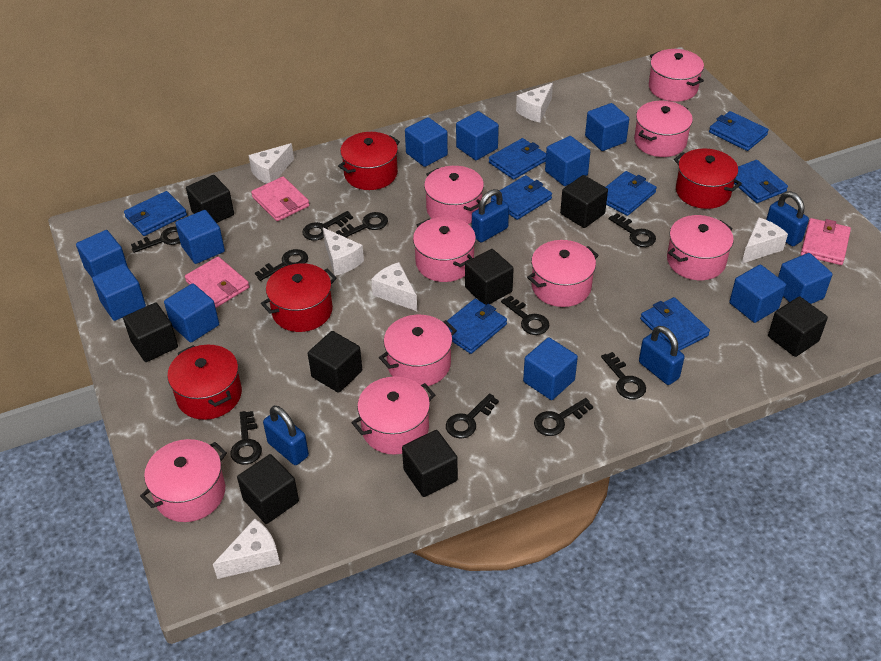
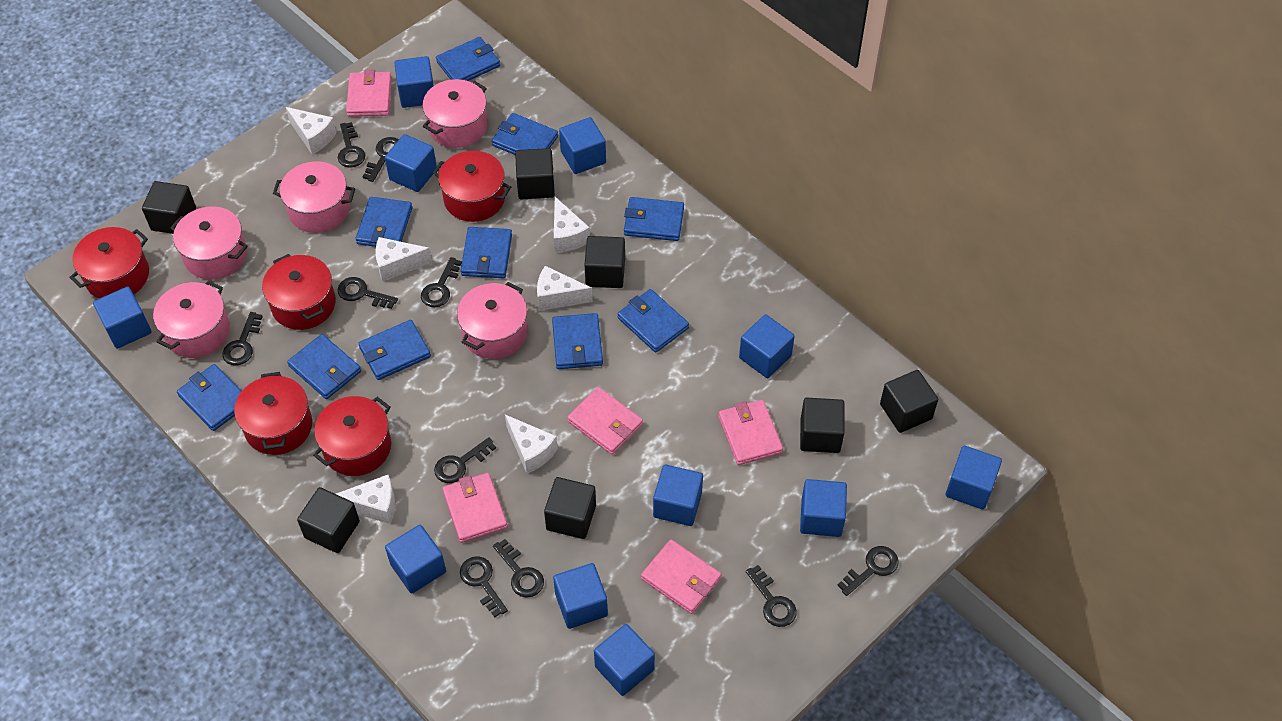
black cube: [123,302,178,362] [186,175,234,223] [237,454,299,524] [308,331,362,393] [402,430,458,497] [465,249,514,305] [560,175,608,228] [768,296,828,357] = 8 -> [142,181,196,234] [297,487,360,553] [515,148,555,199] [544,477,596,539] [584,236,625,288] [800,398,845,453] [880,370,938,433] = 7
blue padlock: [263,406,309,465] [472,189,509,242] [639,326,684,385] [766,191,809,246] = 4 -> none = 0
blue wallet: [124,191,187,236] [447,299,507,354] [489,138,546,180] [491,175,552,220] [606,171,657,216] [640,297,710,351] [709,111,769,151] [734,160,788,203] = 8 -> [177,364,242,431] [287,334,361,399] [355,197,412,247] [358,320,431,380] [436,37,500,81] [461,227,512,278] [492,113,558,155] [552,313,603,369] [617,289,689,353] [624,197,684,241] = 10
pink pot: [140,439,227,522] [351,376,435,455] [379,315,457,386] [413,217,476,282] [424,166,484,224] [527,240,599,307] [634,101,693,157] [649,49,704,102] [667,215,734,280] = 9 -> [153,281,230,358] [170,207,248,280] [273,161,355,233] [422,79,487,148] [457,282,528,359] = 5
pink wallet: [185,257,249,308] [251,176,309,221] [801,218,851,265] = 3 -> [346,70,392,117] [442,473,507,543] [567,387,643,455] [641,539,721,614] [718,400,783,465] = 5
red pot: [167,345,242,420] [261,263,337,332] [338,132,400,190] [674,148,742,209] = 4 -> [69,227,149,299] [234,372,312,455] [262,254,336,330] [313,396,391,476] [433,151,511,222] = 5

